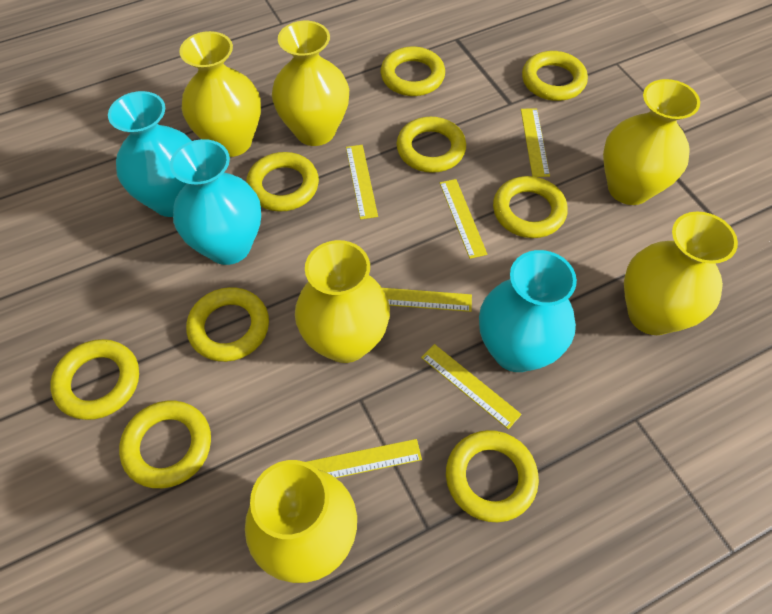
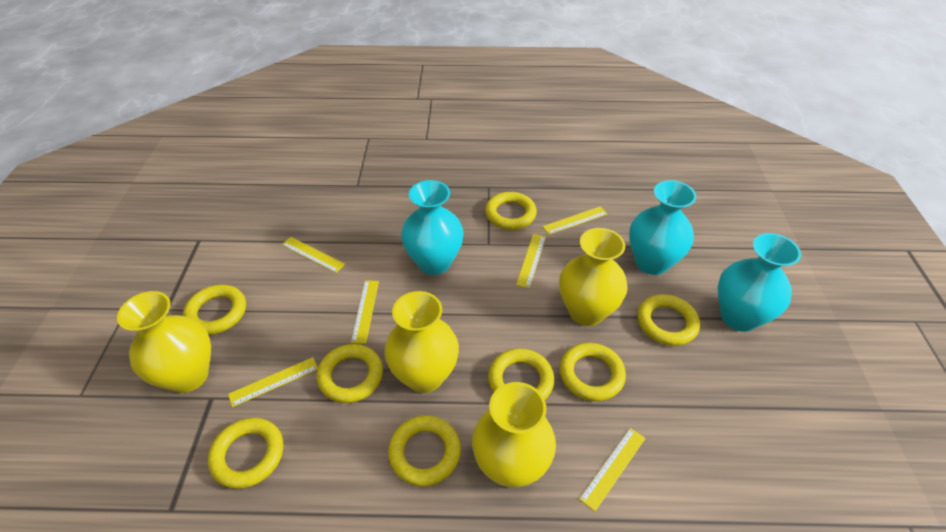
yellow ring: [50,339,139,420] [119,401,211,488] [186,287,269,362] [246,152,319,212] [381,47,445,96] [396,117,466,173] [446,430,539,522] [493,176,568,238] [522,51,588,101] = 9 -> [183,285,246,335] [208,418,283,489] [317,344,383,403] [388,416,461,486] [485,192,537,230] [488,348,554,400] [559,343,626,401] [637,294,700,346] = 8
yellow vase: [179,31,261,157] [245,460,357,583] [272,21,349,146] [295,240,390,363] [603,79,700,205] [624,212,738,335] = 6 -> [117,291,211,393] [384,291,459,393] [472,382,556,488] [559,228,628,326] = 4

